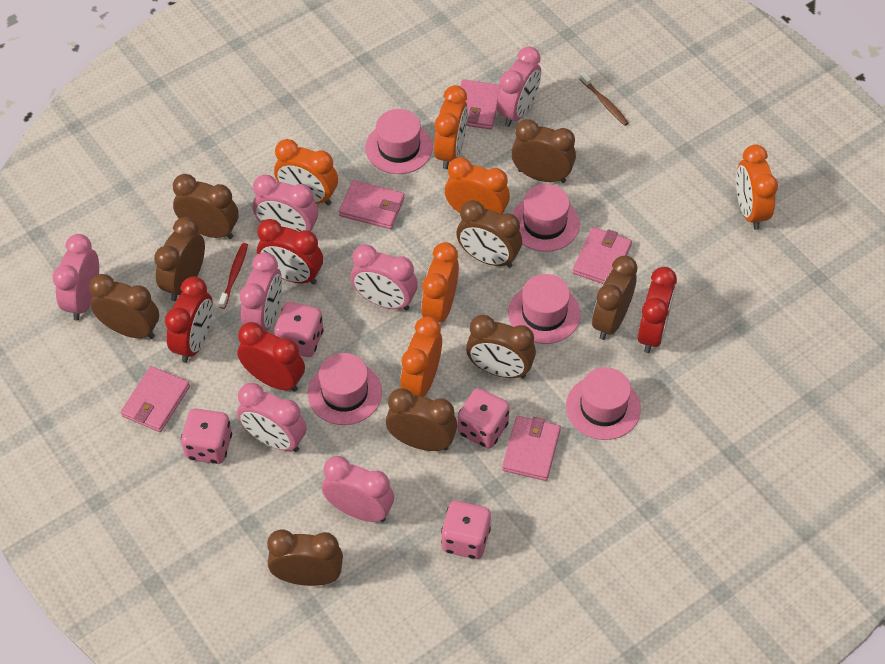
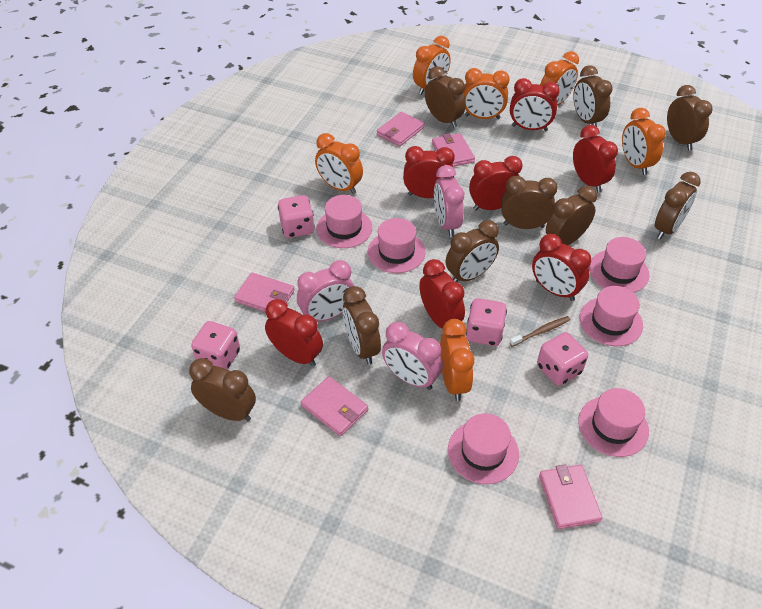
pink clock: [53,234,99,320] [237,383,307,452] [240,252,282,332] [253,174,318,232] [322,456,394,522] [351,244,418,310] [497,46,541,127] = 7 -> [297,260,354,322] [382,322,443,390] [434,165,464,237] = 3
pink hat: [308,353,382,425] [365,109,433,174] [508,274,581,344] [512,184,580,252] [566,367,641,440] = 5 -> [316,195,372,248] [368,218,426,273] [448,413,519,484] [578,388,649,457] [580,286,643,346] [589,237,649,293] = 6
red clock: [165,277,213,363] [237,322,305,392] [257,219,323,284] [638,267,677,353] = 4 -> [265,299,323,367] [403,146,455,198] [419,259,465,329] [469,156,523,211] [510,78,560,131] [532,234,591,301] [573,125,618,193] = 7
red toothbrush: [219,243,248,309] = 1 -> none = 0

